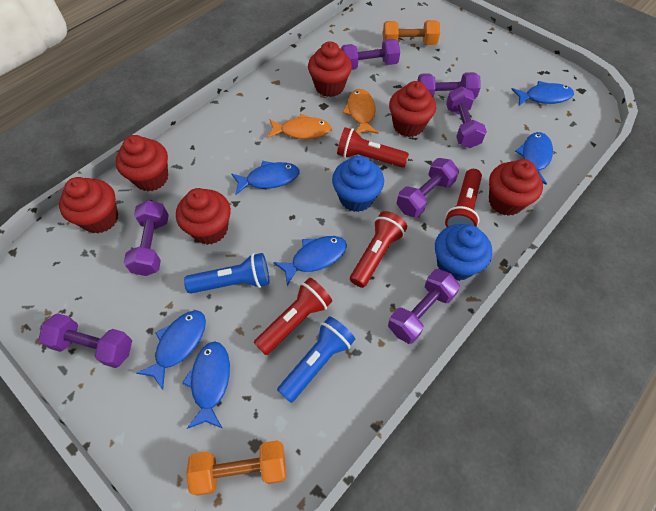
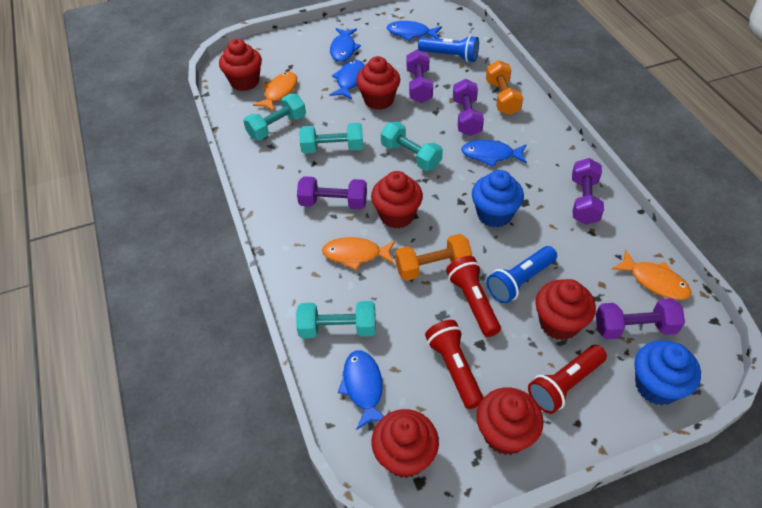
blue fish: [136,310,206,390] [182,341,230,429] [231,161,300,195] [273,236,347,286] [511,81,574,105] [515,132,553,185] = 6 -> [330,28,361,62] [330,60,364,99] [338,350,384,430] [387,21,442,41] [461,140,527,167] = 5
orange fish: [268,114,331,139] [342,89,379,134] = 2 -> [253,72,297,112] [322,237,395,271] [611,250,692,300] = 3
purple dumbbell: [38,313,132,368] [124,200,169,276] [341,39,400,70] [388,269,460,344] [397,158,459,217] [417,72,481,98] [446,86,487,148] = 7 -> [297,176,367,209] [407,49,433,103] [453,79,484,136] [572,158,604,225] [596,298,685,339] = 5
red flashlight: [254,278,332,355] [337,127,409,168] [350,211,407,288] [445,169,482,227] = 4 -> [425,320,484,409] [446,256,501,337] [528,345,607,414] = 3
turquoise dumbbell: none = 0 -> [243,94,306,140] [296,301,376,338] [299,123,363,154] [381,122,443,171] = 4

